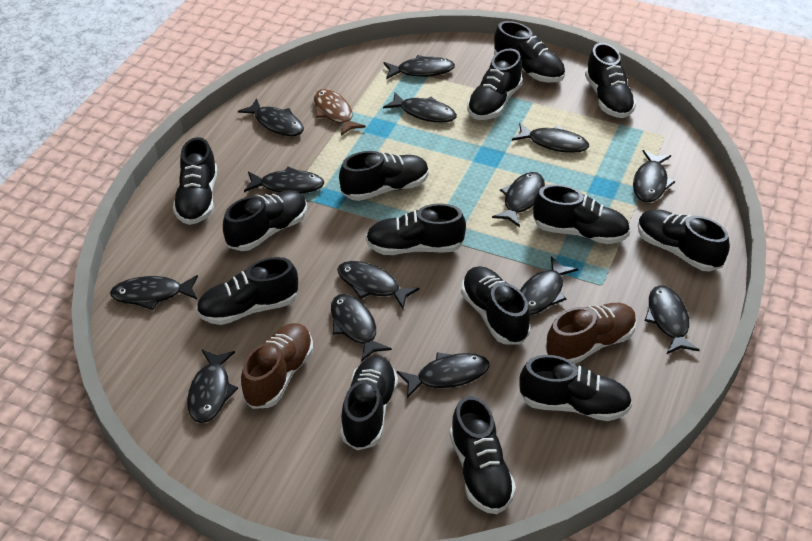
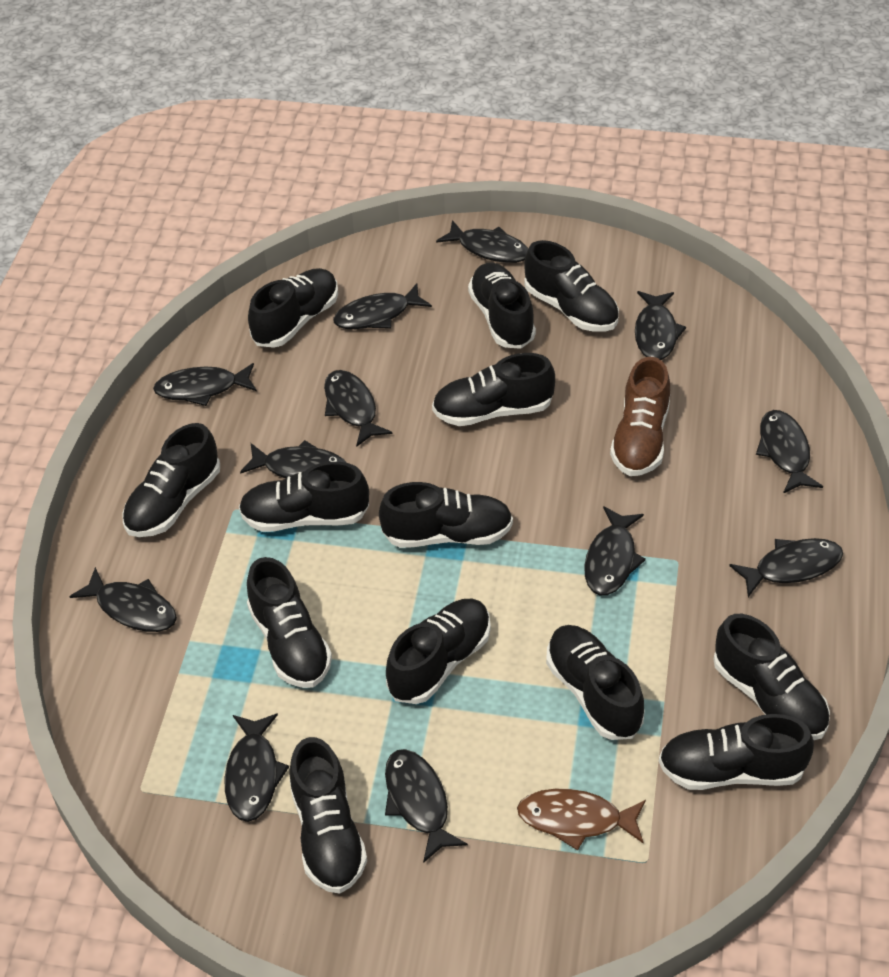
black fish: [110,275,198,310] [187,349,238,423] [238,98,304,136] [244,167,324,194] [331,294,392,362] [337,261,420,309] [383,92,457,123] [384,55,455,79] [397,353,490,398] [492,172,545,227] [512,123,589,153] [520,256,578,315] [633,150,675,202] [645,285,700,354] = 14 -> [69,567,177,632] [153,363,257,406] [225,713,289,822] [240,440,347,479] [324,370,392,447] [333,283,432,329] [385,749,468,863] [436,220,528,263] [584,506,646,595] [635,291,686,360] [729,538,843,597] [756,410,823,494] = 12
black shoe: [173,137,217,225] [196,257,298,325] [223,190,307,251] [339,151,429,201] [340,356,398,450] [366,203,466,255] [449,396,516,514] [461,266,530,344] [467,48,523,120] [494,21,565,82] [519,355,632,421] [533,184,630,244] [585,43,636,118] [638,209,730,272] = 14 -> [122,423,220,537] [239,462,369,532] [247,557,332,688] [248,268,338,348] [289,737,367,893] [379,482,513,548] [386,599,491,704] [432,353,555,426] [468,262,536,349] [524,240,619,332] [546,625,644,740] [659,714,814,790] [713,614,830,740] = 13
brown shoe: [241,323,313,409] [546,303,637,364] = 2 -> [610,357,670,476] = 1

